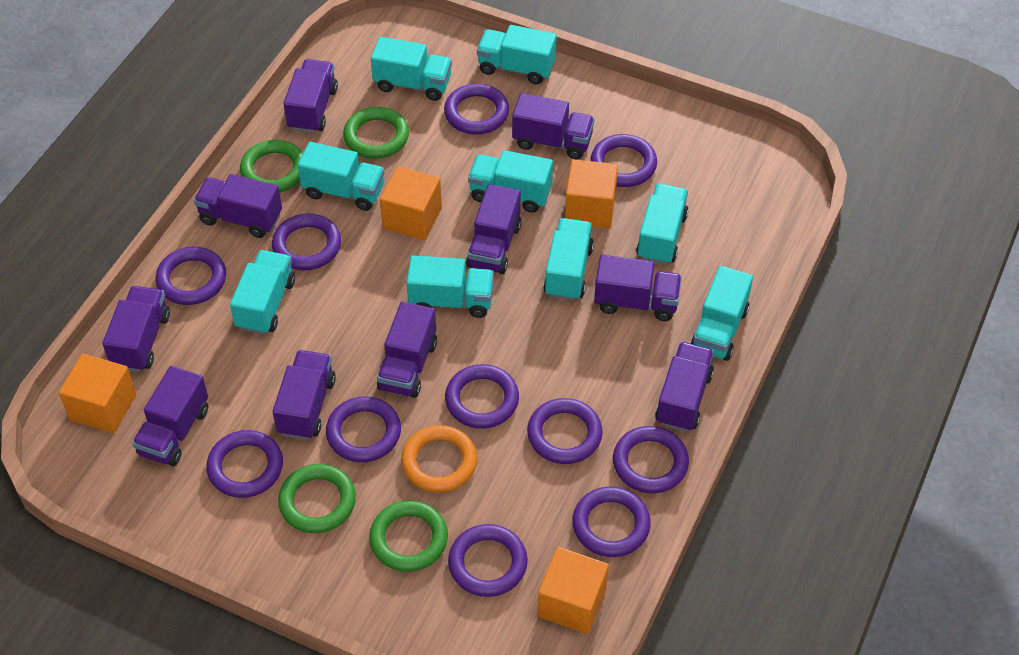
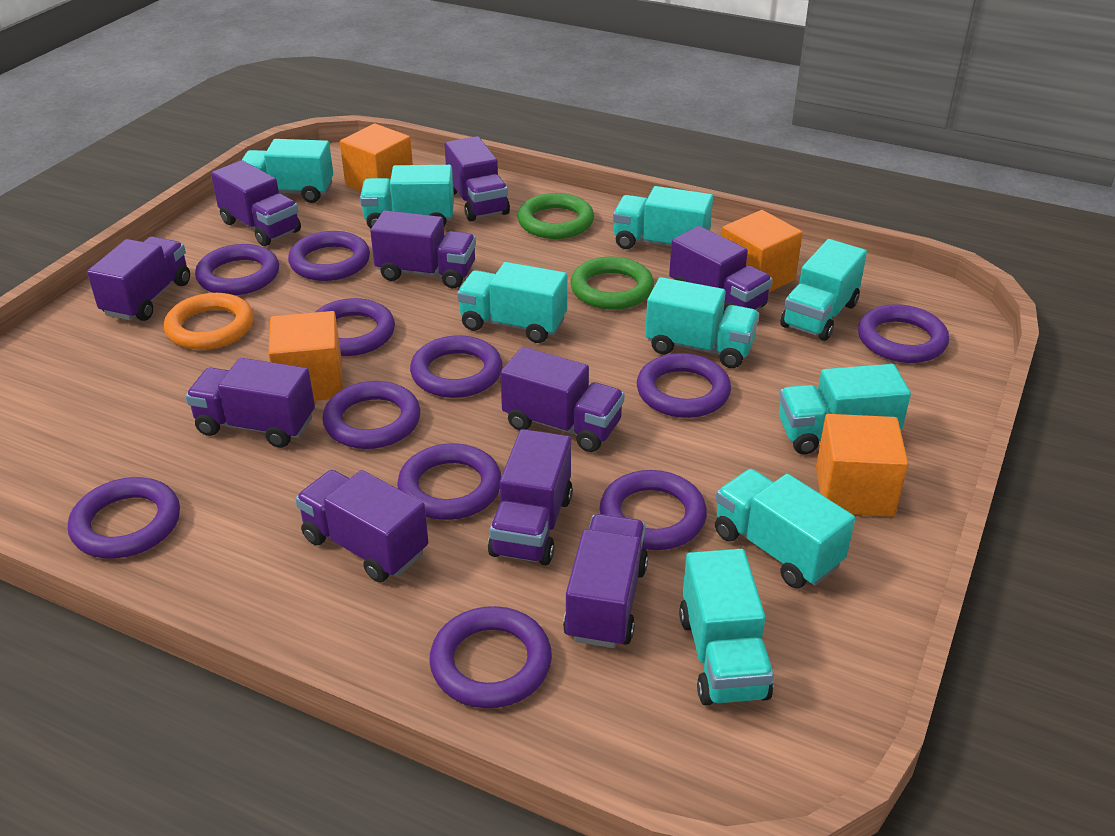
green ring: [240,140,303,192] [278,464,356,533] [343,107,409,159] [369,500,448,572] = 4 -> [517,193,594,239] [570,256,654,310] = 2

